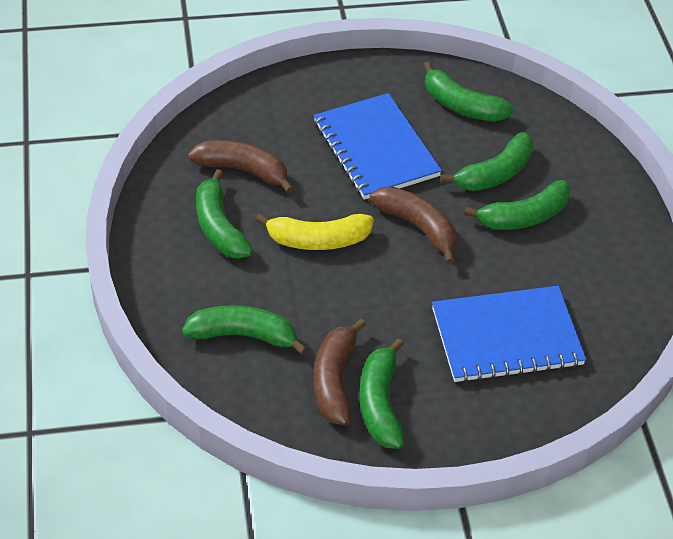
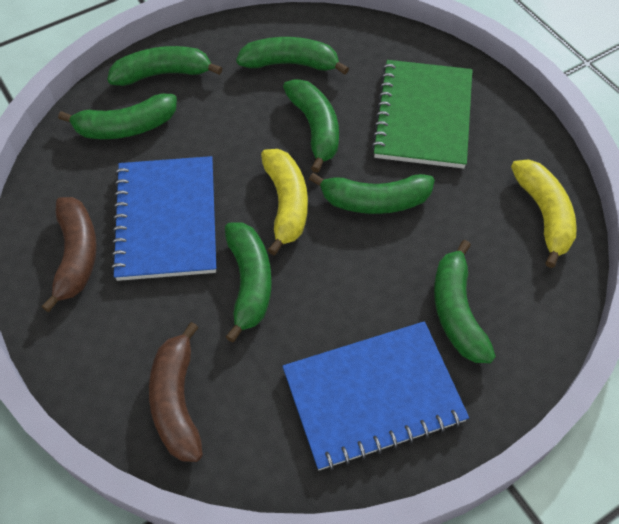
brown banana: [188,140,294,193] [314,319,366,425] [369,186,457,264] = 3 -> [41,197,97,312] [149,322,203,462] = 2
green banana: [182,305,308,355] [196,169,253,259] [359,338,404,449] [423,61,514,122] [441,132,534,191] [464,180,571,230] = 6 -> [58,94,177,139] [107,46,222,86] [225,222,272,343] [236,37,349,75] [283,79,339,173] [309,173,435,214] [434,240,496,363] = 7
green notebook: none = 0 -> [371,60,472,169] = 1
yellow banana: [255,214,374,250] = 1 -> [261,149,308,255] [511,159,577,268] = 2

